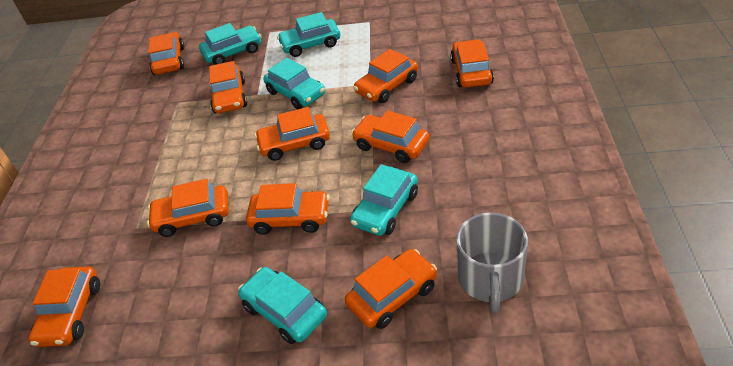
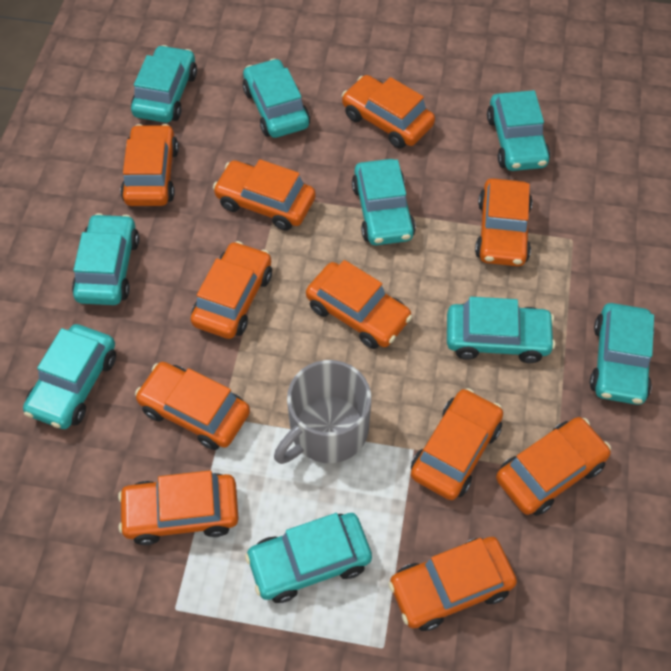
orange car: [28,266,100,347] [147,179,229,237] [148,32,184,75] [209,61,247,113] [246,183,329,235] [255,107,330,161] [345,249,437,329] [351,111,429,163] [354,49,418,103] [450,39,494,87] = 10 -> [118,470,239,545] [120,124,179,206] [135,362,250,450] [190,241,272,339] [213,159,316,231] [306,260,412,349] [342,75,435,149] [388,537,517,631] [411,388,503,500] [475,178,533,266] [496,417,611,516] = 11
turquoise car: [199,23,261,65] [238,267,327,344] [264,58,325,109] [277,12,340,57] [350,164,418,236] = 5 -> [23,324,116,429] [72,213,139,305] [131,45,197,123] [243,58,310,138] [245,513,372,603] [352,159,416,245] [447,297,556,363] [487,90,550,171] [590,303,654,405] = 9

